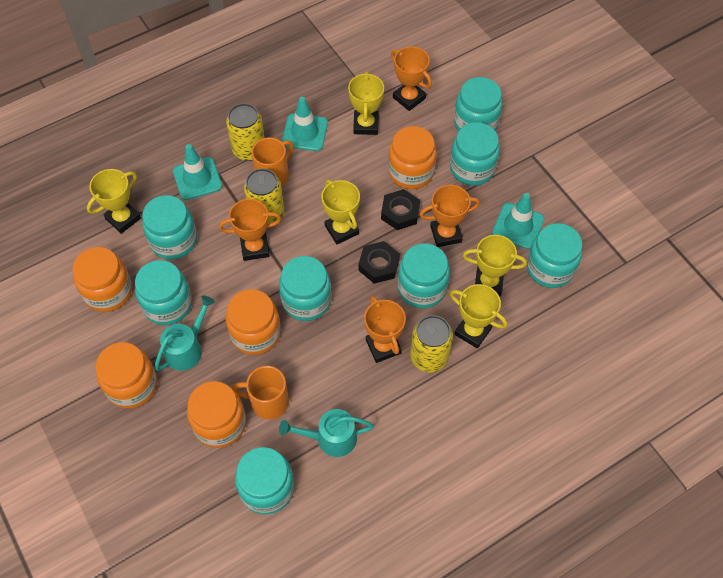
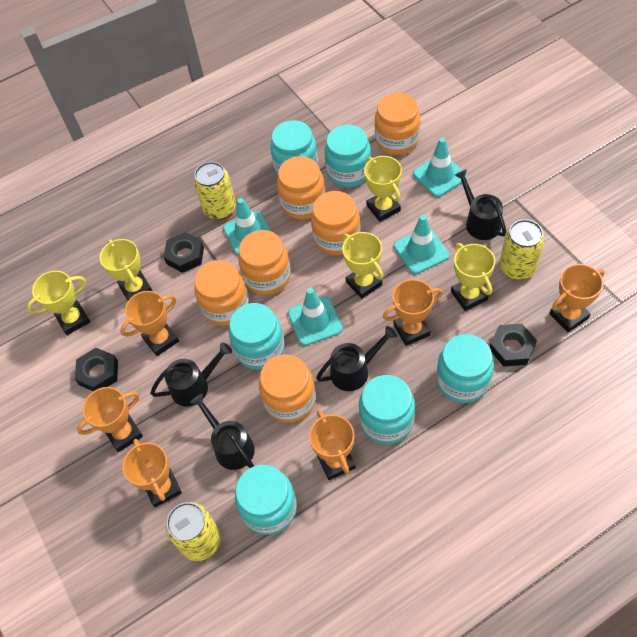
black nut: [358,241,400,284] [381,189,420,230] = 2 -> [75,348,118,391] [164,232,204,273] [490,324,537,366] = 3
black watering can: none = 0 -> [150,343,232,406] [190,393,255,470] [316,326,397,391] [455,169,506,240] = 4
orange jar: [72,247,132,312] [95,342,157,408] [187,381,246,448] [226,289,281,355] [388,126,437,189] = 5 -> [194,260,249,326] [238,230,291,295] [259,354,316,423] [277,156,326,219] [311,191,361,255] [375,93,420,155] = 6
orange mug: [232,366,289,419] [251,137,294,187] = 2 -> none = 0
orange trophy: [219,199,281,261] [364,296,406,363] [391,47,432,111] [420,185,480,247] = 4 -> [77,387,143,452] [120,291,179,356] [122,439,182,507] [309,410,356,480] [383,279,443,346] [549,264,605,333] = 6
turquoise jar: [135,260,192,325] [142,195,197,260] [235,447,294,514] [279,256,331,321] [397,243,450,308] [450,122,500,186] [454,77,503,131] [527,223,582,288] = 8 -> [229,303,285,370] [235,465,297,535] [270,120,318,175] [325,125,371,187] [359,375,415,444] [437,334,494,403] = 6
turquoise traffic cone: [173,144,222,200] [282,97,328,151] [492,193,544,249] = 3 -> [223,198,272,256] [288,288,343,346] [394,215,449,274] [413,138,467,197] = 4
turquoise watering can: [154,295,215,371] [279,409,374,457] = 2 -> none = 0

